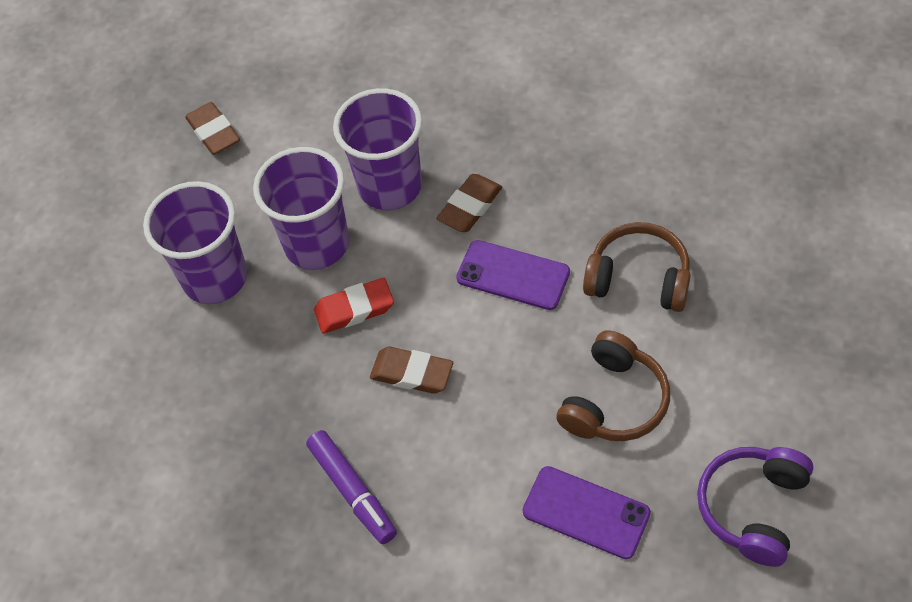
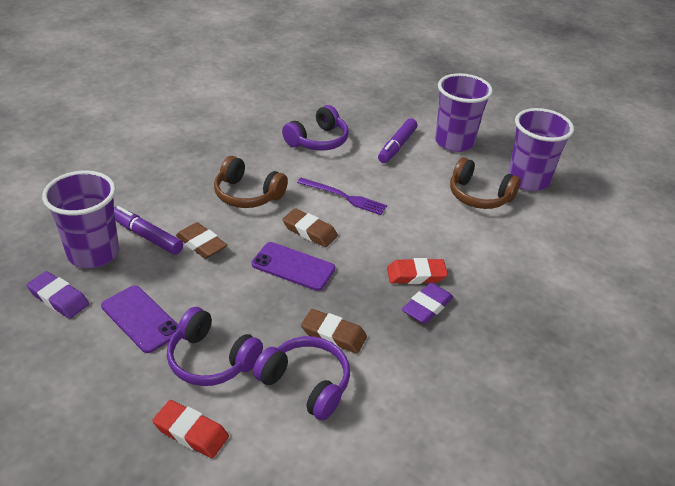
purple eraser: none = 0 -> [26,271,89,319] [402,283,453,324] = 2
purple fork: none = 0 -> [297,178,387,215] = 1
purple headphones: [697,447,813,567] = 1 -> [167,307,263,386] [253,336,350,421] [282,105,349,151] = 3
purple marker: [306,430,397,544] = 1 -> [114,206,183,255] [378,118,418,163] = 2
red eraser: [314,278,394,334] = 1 -> [152,400,229,458] [387,258,448,284] = 2

